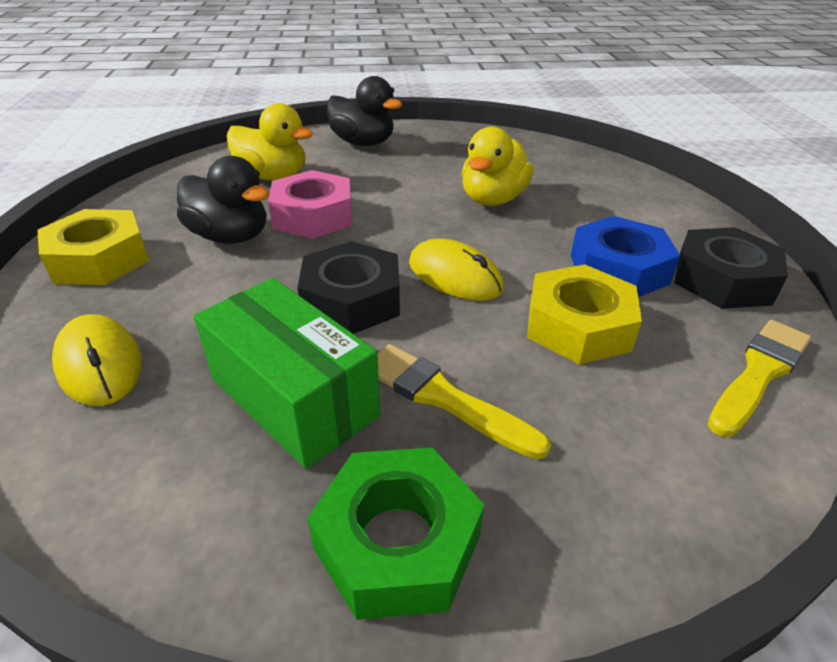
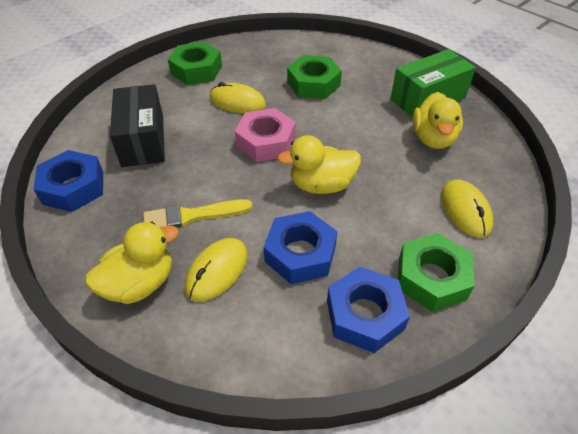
black box: none = 0 -> [110,84,165,167] = 1
black duck: [177,156,270,244] [327,76,403,146] = 2 -> none = 0
black nut: [298,241,400,334] [674,227,788,309] = 2 -> none = 0
blue nut: [571,216,680,297] = 1 -> [33,150,103,212] [264,211,338,284] [327,266,410,353] = 3
green nut: [307,448,484,620] = 1 -> [168,42,222,85] [287,55,342,99] [398,233,475,312] = 3
yellow brush: [377,344,551,459] [708,320,811,437] = 2 -> [143,199,252,228] = 1
yellow duck: [227,103,313,181] [462,126,533,206] = 2 -> [85,222,179,304] [277,135,361,194] [412,92,463,149] = 3
yellow mouse: [52,314,142,406] [409,239,504,301] = 2 -> [185,238,248,302] [210,82,266,113] [441,180,493,238] = 3
yellow nut: [37,209,149,285] [527,264,642,364] = 2 -> none = 0

